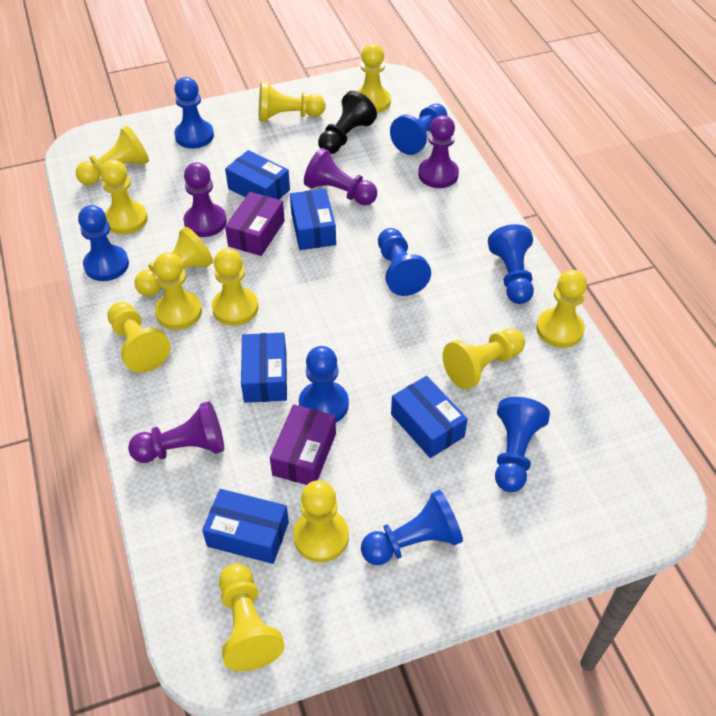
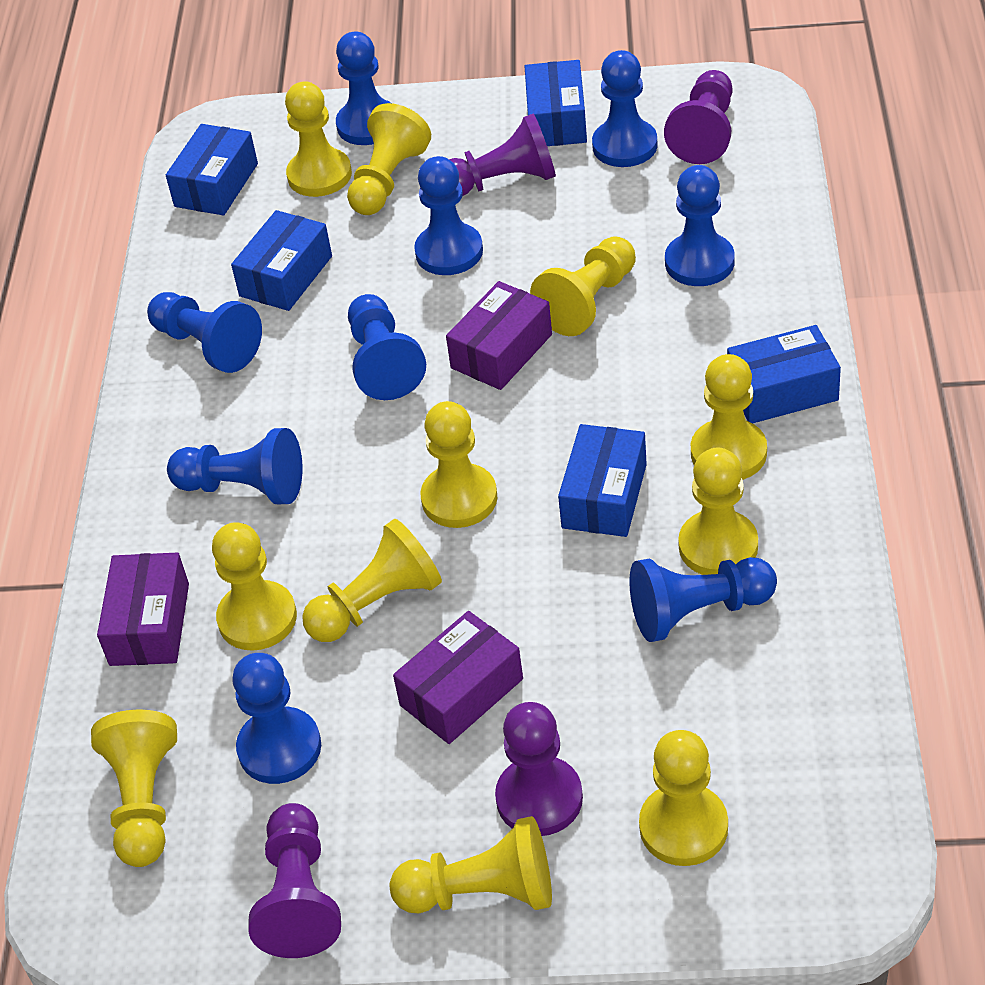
black pawn: [318,91,377,154] = 1 -> none = 0
blue pawn: [78,205,129,281] [174,77,214,148] [299,346,349,422] [361,490,463,565] [378,228,431,296] [390,103,447,155] [488,224,534,304] [495,397,550,492] = 8 -> [147,292,262,373] [167,428,302,504] [232,653,321,784] [336,31,391,145] [348,294,426,400] [414,156,483,275] [592,50,658,167] [629,557,777,642] [665,165,734,286] = 9
purple box: [225,192,285,256] [270,404,336,485] = 2 -> [97,552,189,666] [393,611,523,744] [446,281,552,390] = 3
yellow pawn: [76,126,149,185] [100,160,148,234] [107,302,170,373] [134,227,213,296] [154,252,202,330] [212,248,258,326] [219,563,285,671] [259,82,326,122] [293,480,349,562] [358,44,391,113] [443,328,525,389] [536,270,587,348] = 12 -> [91,709,177,867] [212,522,297,651] [285,82,352,197] [302,519,442,642] [347,103,431,215] [389,816,552,913] [420,401,497,528] [530,236,636,336] [639,730,728,866] [678,448,758,575] [691,354,767,480] = 11

